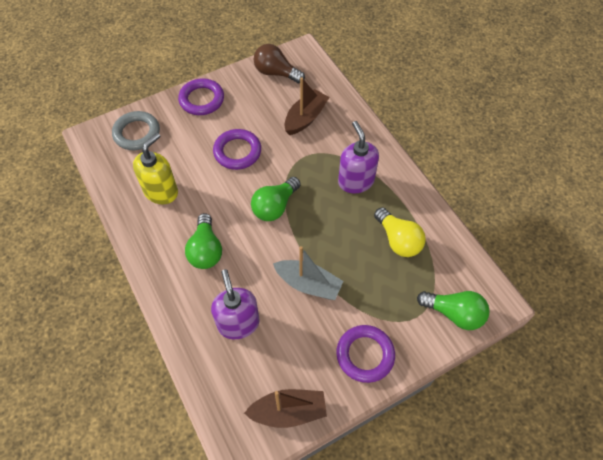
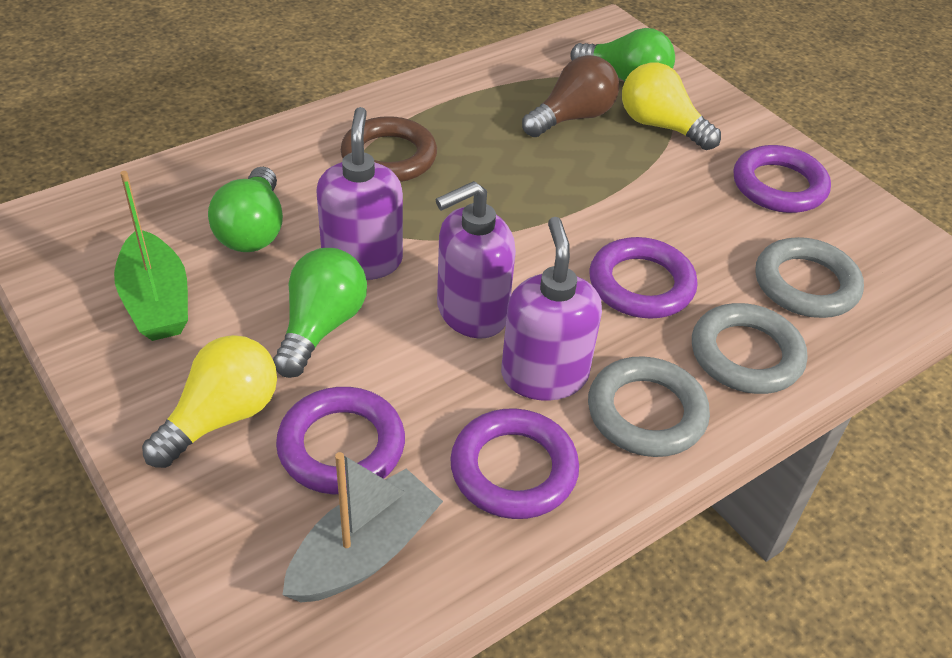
brown boat: [244,389,327,428] [284,77,330,135] = 2 -> none = 0
brown ring: none = 0 -> [341,116,437,182] = 1
green boat: none = 0 -> [114,171,188,341] = 1
grey ring: [112,111,160,150] = 1 -> [588,356,710,457] [692,303,807,394] [756,237,864,318] = 3
purple ring: [178,78,224,115] [213,129,261,170] [336,325,395,383] = 3 -> [276,387,405,494] [450,408,579,519] [589,237,697,319] [733,145,831,213] = 4
purple soap dispenser: [211,269,260,339] [338,121,379,193] = 2 -> [316,107,403,280] [435,181,516,339] [501,217,602,401] = 3
yellow light bulb: [374,207,426,257] = 1 -> [142,335,277,468] [622,62,721,150] = 2
yellow soap dispenser: [133,133,178,204] = 1 -> none = 0

